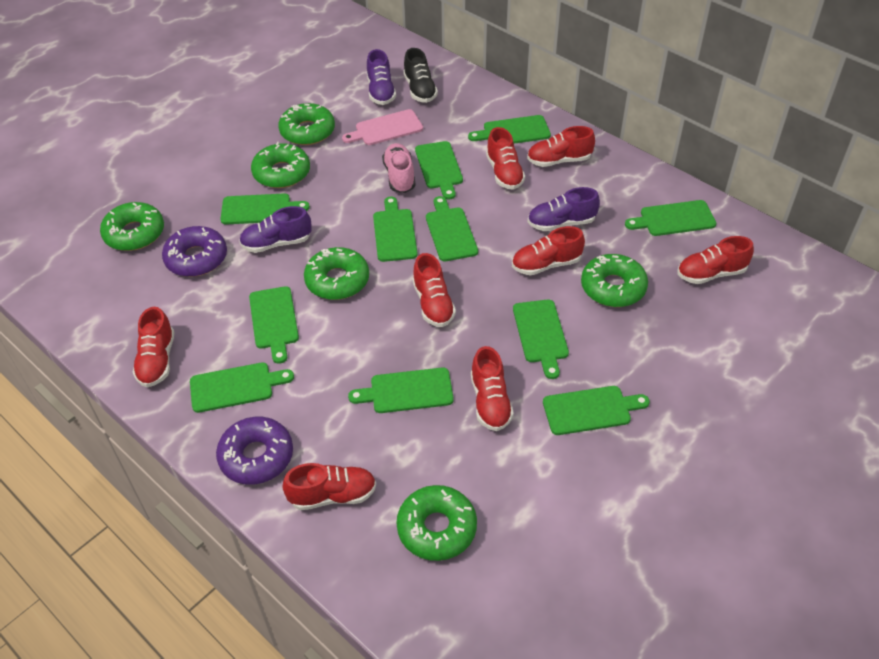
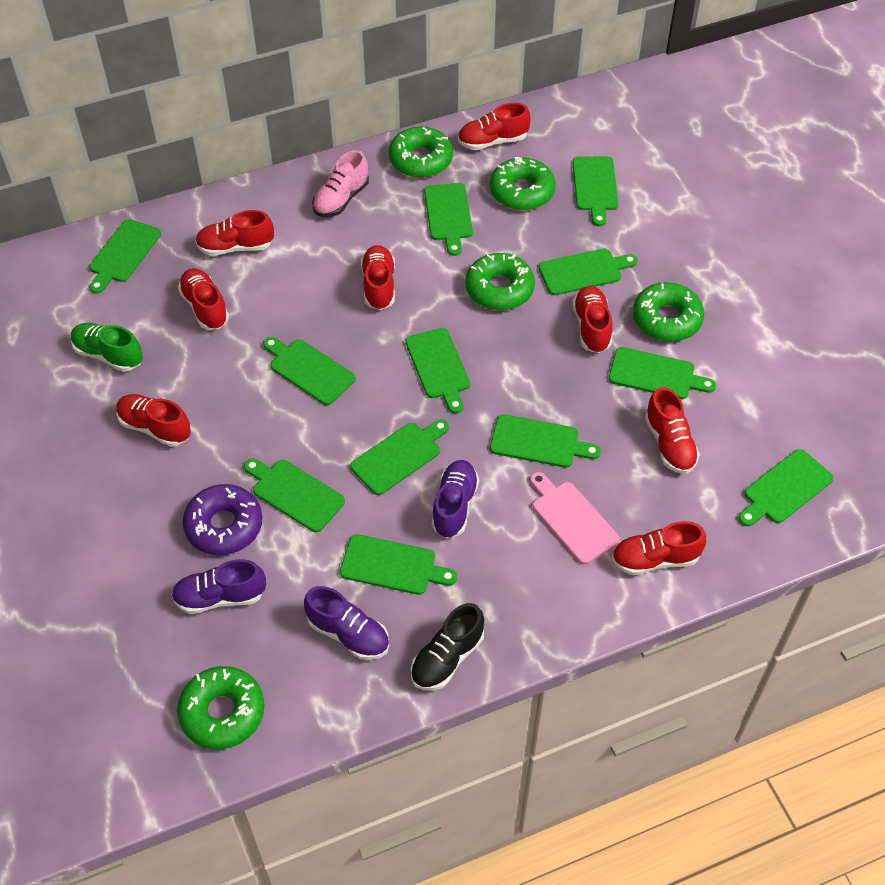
green cutting board: [190,363,294,413] [220,193,310,225] [249,286,299,364] [348,367,454,413] [373,196,418,262] [415,141,463,199] [426,196,478,261] [468,115,551,144] [513,300,569,379] [543,386,650,435] [625,200,716,236] = 11 -> [89,219,161,294] [244,458,345,532] [263,337,356,405] [340,534,457,595] [350,419,449,495] [405,328,470,413] [424,183,473,256] [490,414,601,467] [538,249,638,295] [572,156,619,226] [609,347,716,399] [738,449,834,526] = 12
green donut: [100,202,164,251] [251,142,310,188] [278,103,335,145] [304,247,369,300] [396,485,477,561] [581,254,648,307] = 6 -> [177,666,264,749] [389,126,453,178] [465,253,535,310] [490,157,556,210] [633,282,704,341] = 5
green shoe: none = 0 -> [71,323,143,372] = 1
purple donut: [162,226,227,277] [216,417,293,485] = 2 -> [183,484,262,555] = 1

